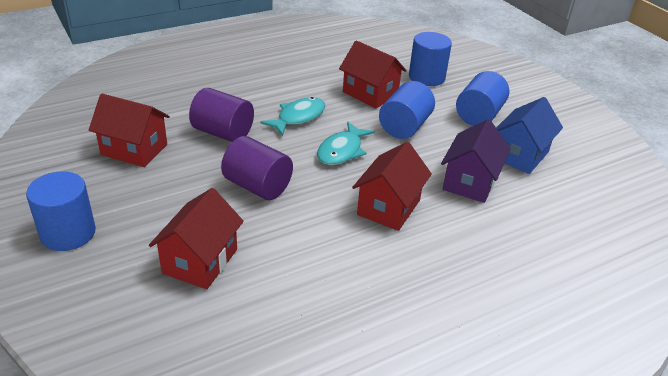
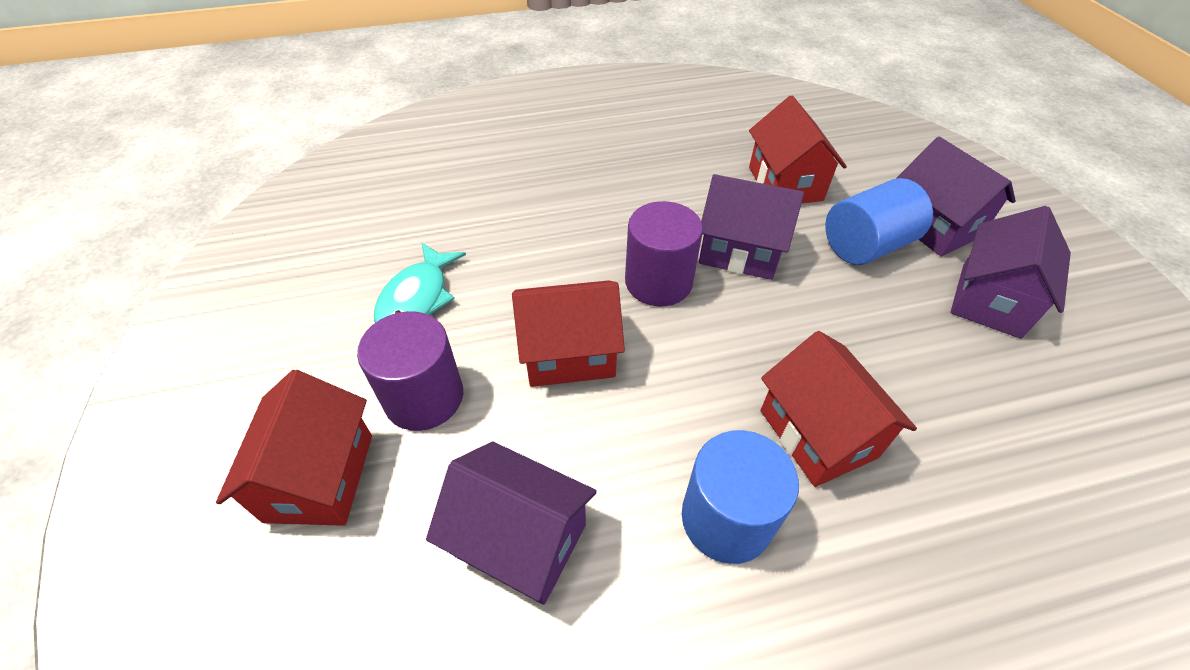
blue cylinder: [26,171,96,251] [379,81,435,139] [409,32,452,86] [456,71,509,126] = 4 -> [682,430,799,564] [825,178,933,265] = 2
blue house: [496,97,563,174] = 1 -> none = 0
purple house: [441,119,511,203] = 1 -> [426,441,597,605] [699,174,804,280] [896,137,1016,257] [950,206,1071,339] = 4
turquoise fish: [260,97,325,136] [317,122,375,165] = 2 -> [374,243,466,323] = 1

